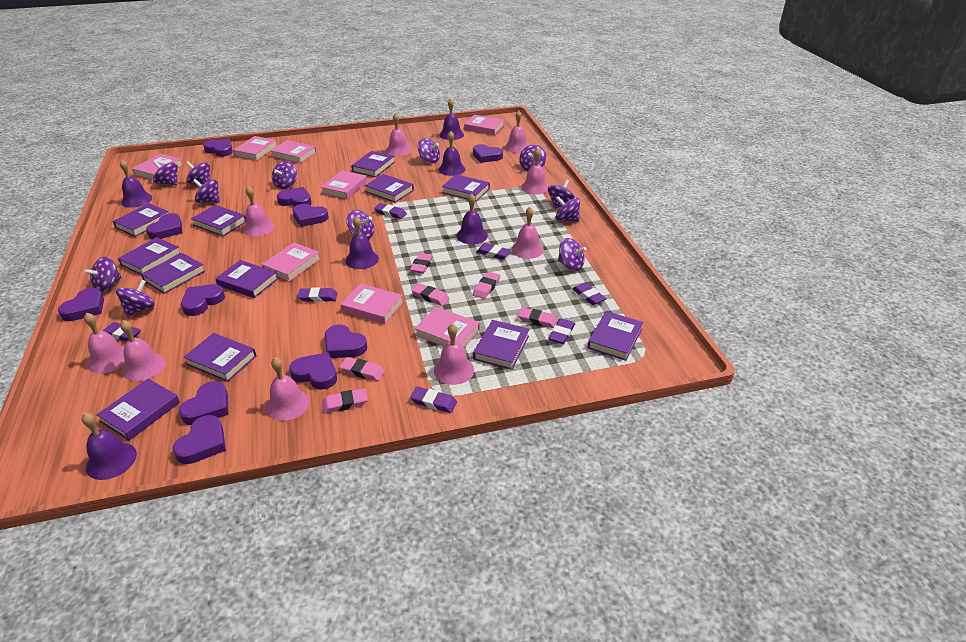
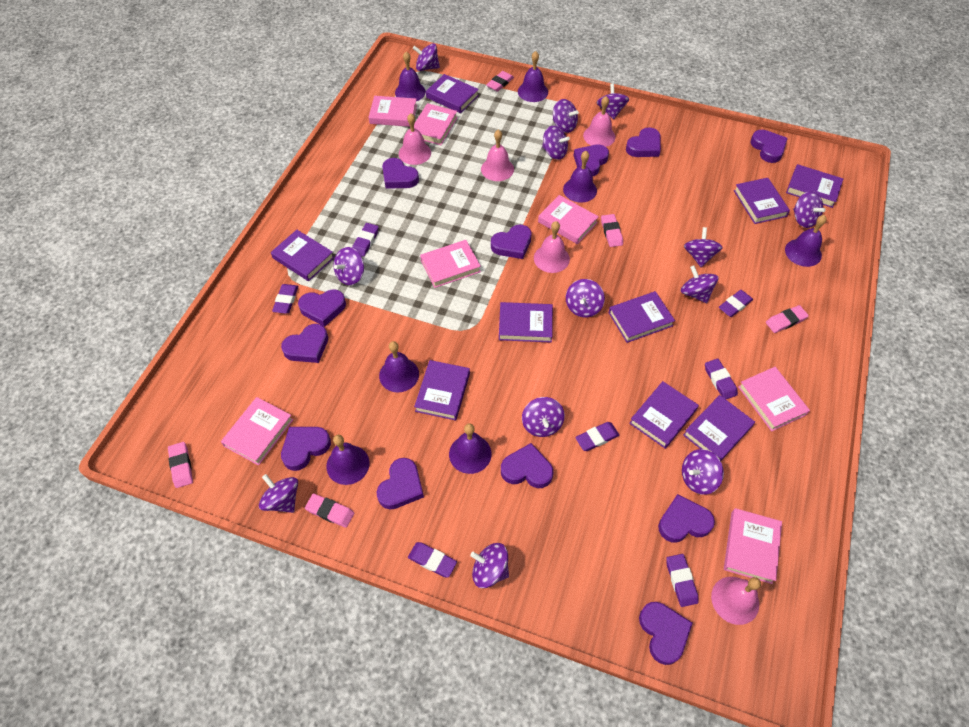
pink bell: [84,313,125,373] [120,320,166,381] [243,186,275,236] [266,357,310,421] [386,113,412,156] [434,323,474,385] [505,110,529,153] [512,207,544,259] [521,148,549,195] = 9 -> [399,113,431,165] [481,130,514,181] [534,221,570,273] [583,96,615,147] [711,577,761,625] = 5
pink book: [132,154,183,180] [233,136,278,160] [262,243,321,282] [270,140,317,163] [321,171,367,199] [341,283,403,324] [415,307,480,348] [464,115,504,135] = 8 -> [221,397,293,465] [368,96,417,127] [414,103,458,145] [420,240,481,288] [538,195,599,244] [724,508,782,584] [738,367,810,432] = 7
pink eraser: [322,388,367,413] [340,357,385,381] [410,253,433,274] [411,283,450,306] [473,272,500,299] [518,307,558,328] = 6 -> [168,442,193,488] [305,494,354,528] [486,71,514,92] [601,214,623,247] [766,305,809,333] = 5
purple bell: [82,413,137,480] [120,160,152,208] [346,217,379,269] [439,131,465,176] [440,99,464,140] [457,193,488,244] = 6 -> [326,435,370,485] [379,341,419,393] [395,52,426,101] [449,423,492,474] [518,51,548,102] [563,151,597,203] [785,215,827,267] = 7
purple book: [96,379,180,441] [113,203,169,237] [118,237,180,275] [141,253,205,294] [183,333,257,382] [191,205,246,236] [215,260,278,298] [351,151,395,177] [365,174,414,203] [442,174,490,202] [473,320,530,370] [588,311,644,361] = 12 -> [271,230,334,281] [414,360,470,421] [426,74,479,113] [499,302,553,343] [609,291,675,343] [629,381,699,449] [683,395,755,461] [734,178,790,224] [786,164,843,208] = 9
purple heart: [58,288,104,321] [146,213,182,239] [173,415,226,464] [179,381,228,425] [181,284,225,316] [203,139,233,157] [277,187,312,207] [289,352,337,390] [293,204,329,227] [325,325,367,358] [473,144,503,163] = 11 -> [281,324,328,363] [281,427,331,471] [298,290,346,327] [377,458,424,510] [382,158,419,189] [491,225,532,259] [501,443,553,488] [573,144,609,176] [626,127,661,157] [639,602,693,665] [658,494,715,543] [750,130,788,163] = 12
purple spinning top: [84,257,122,292] [116,280,155,317] [153,161,178,185] [186,161,210,184] [193,179,220,203] [272,161,297,189] [347,210,374,239] [418,138,440,163] [519,144,546,171] [548,179,575,209] [555,196,580,222] [558,238,587,271] = 12 -> [259,474,298,513] [333,247,364,285] [413,43,440,71] [470,543,509,588] [522,397,565,437] [542,125,570,160] [553,99,579,133] [566,279,605,318] [597,83,629,120] [681,266,718,303] [682,449,724,495] [684,227,723,267] [793,191,825,228] = 13

